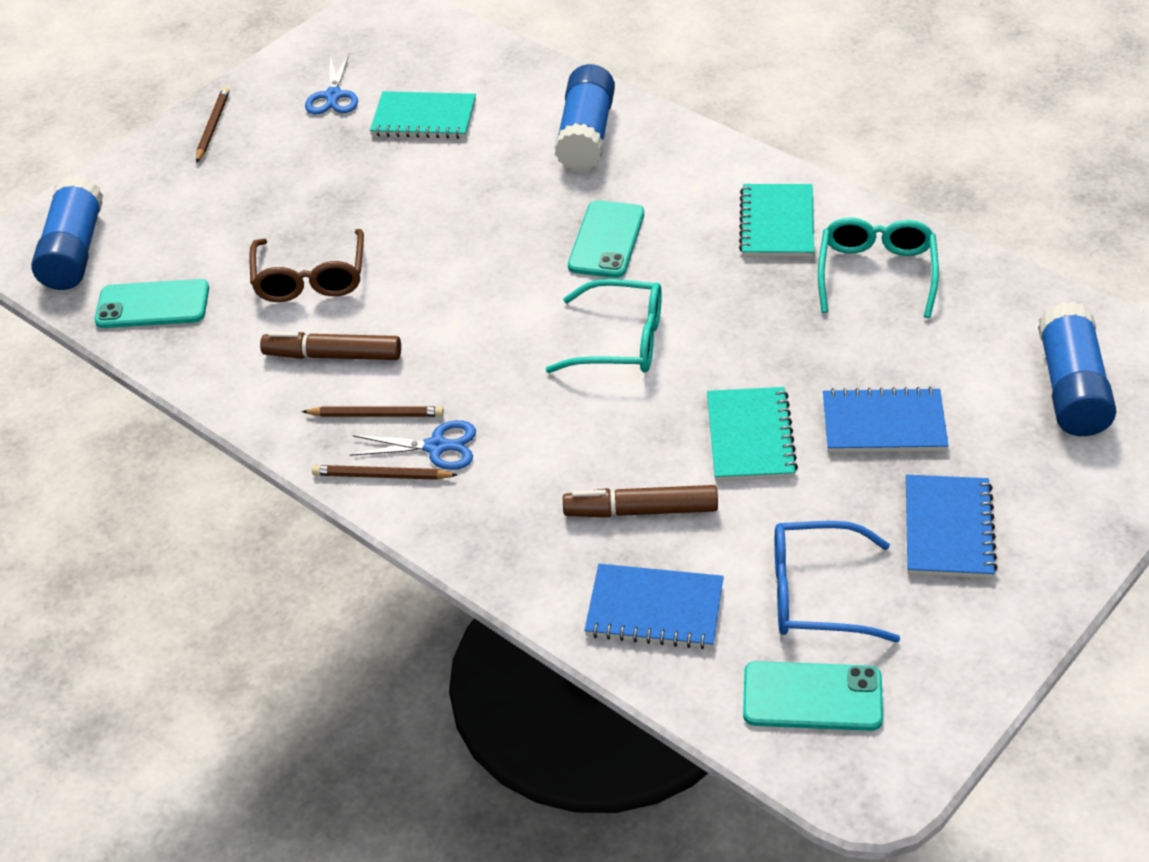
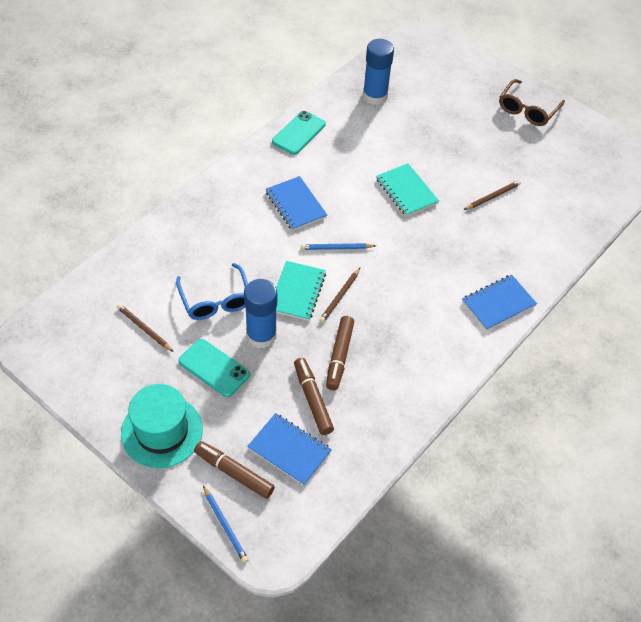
blue glue stick: [31,175,103,290] [555,64,615,172] [1038,302,1117,436] = 3 -> [244,279,277,348] [363,39,394,105] = 2
blue pencil: none = 0 -> [203,486,248,563] [301,243,376,250] = 2
blue scissors: [305,54,358,114] [350,420,476,470] = 2 -> none = 0
brown marker: [260,332,401,360] [563,485,718,518] = 2 -> [194,441,275,499] [294,358,334,435] [326,316,354,390] = 3
turquoise glasses: [546,279,662,373] [818,218,939,318] = 2 -> none = 0
turquoise hat: none = 0 -> [121,384,203,468] = 1
turquoise notebook: [370,91,476,139] [707,387,798,481] [739,184,814,257] = 3 -> [276,261,326,321] [376,163,439,217] = 2
turquoise phone: [95,279,209,328] [568,200,644,278] [743,661,883,731] = 3 -> [179,339,250,397] [272,111,326,155] = 2

